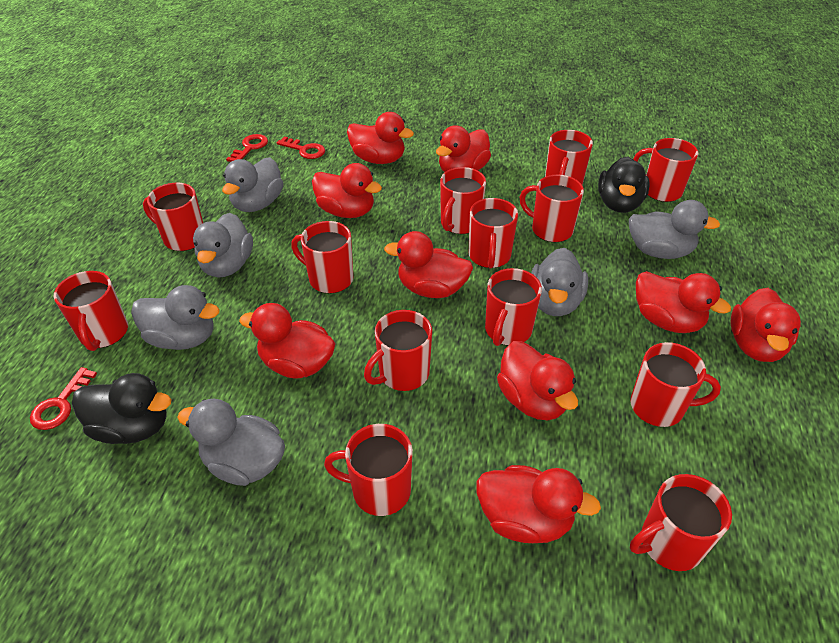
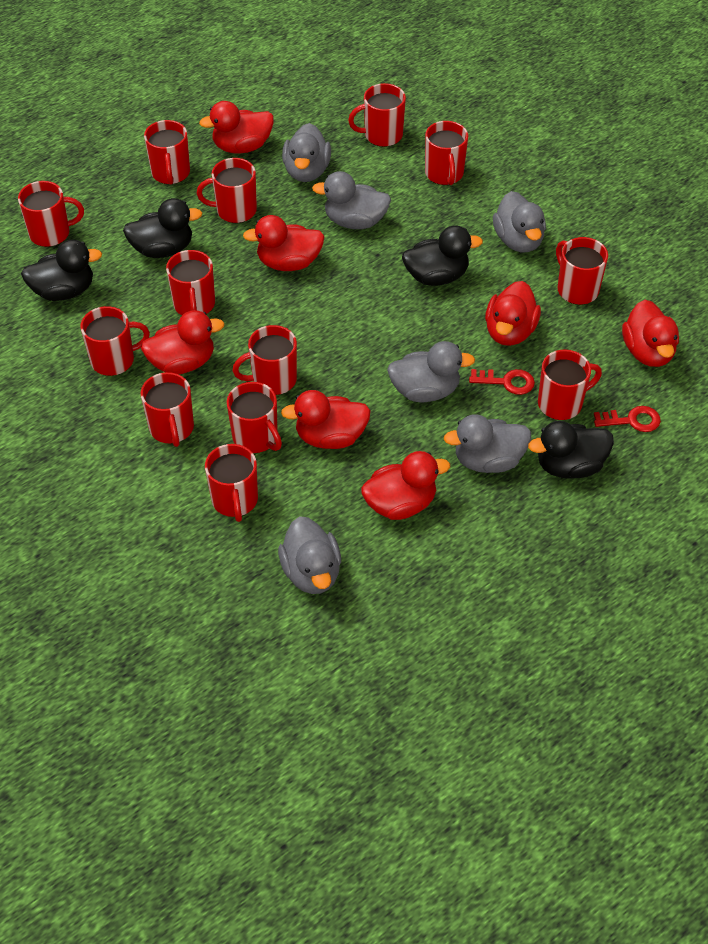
black duck: [72,373,172,444] [598,156,650,213] = 2 -> [21,240,102,301] [123,198,202,258] [402,226,483,286] [528,421,614,479] = 4
red duck: [239,303,336,379] [312,163,382,218] [347,112,414,164] [384,231,473,298] [436,125,491,172] [477,465,601,543] [497,341,578,420] [636,271,731,333] [731,288,801,362] = 9 -> [141,310,224,375] [199,101,274,154] [243,215,325,271] [281,390,371,449] [361,451,450,520] [485,281,541,346] [622,300,679,367] = 7
red key: [30,367,97,430] [226,134,268,162] [277,136,325,159] = 3 -> [469,369,535,395] [594,406,661,432] = 2

